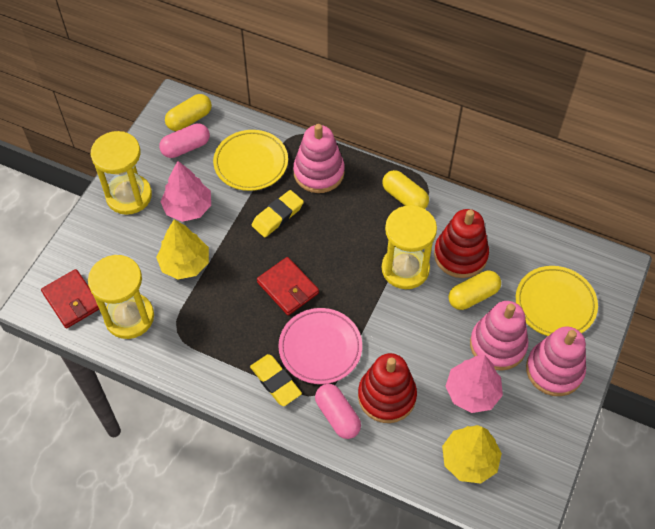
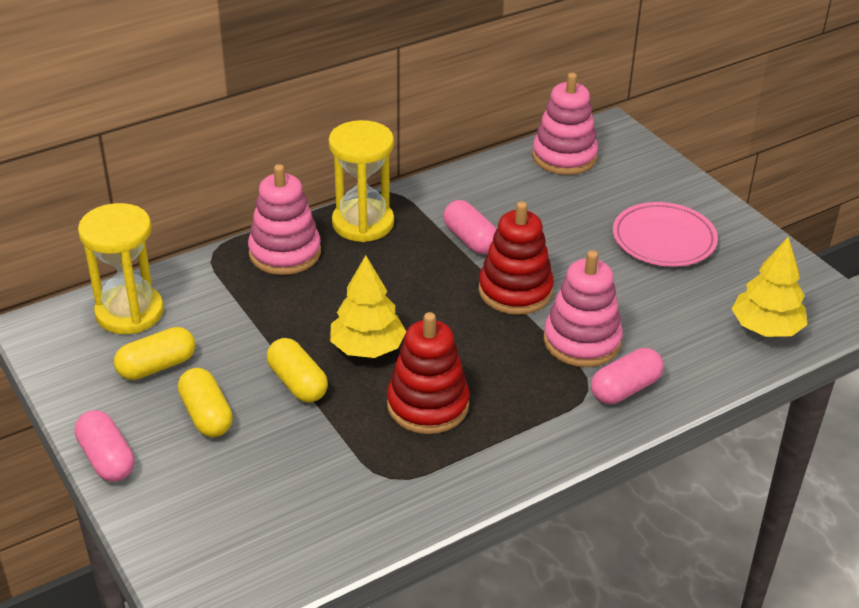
pink capsule: [159,123,210,158] [315,384,361,439] = 2 -> [74,410,134,482] [443,200,497,254] [591,348,663,404] = 3
pink tree: [160,161,211,222] [446,355,503,413] = 2 -> none = 0
red wallet: [41,269,99,328] [257,257,319,315] = 2 -> none = 0
yellow eraser: [250,354,302,406] [252,190,304,237] = 2 -> none = 0
yellow hourglass: [88,255,154,339] [91,131,152,215] [382,205,437,289] = 3 -> [78,203,164,334] [329,120,394,242] = 2
yellow plate: [213,130,288,191] [516,266,598,336] = 2 -> none = 0

